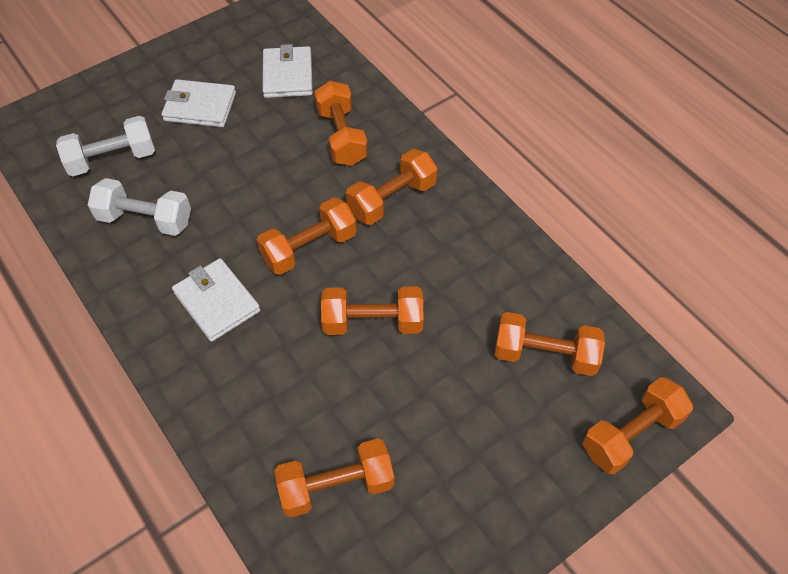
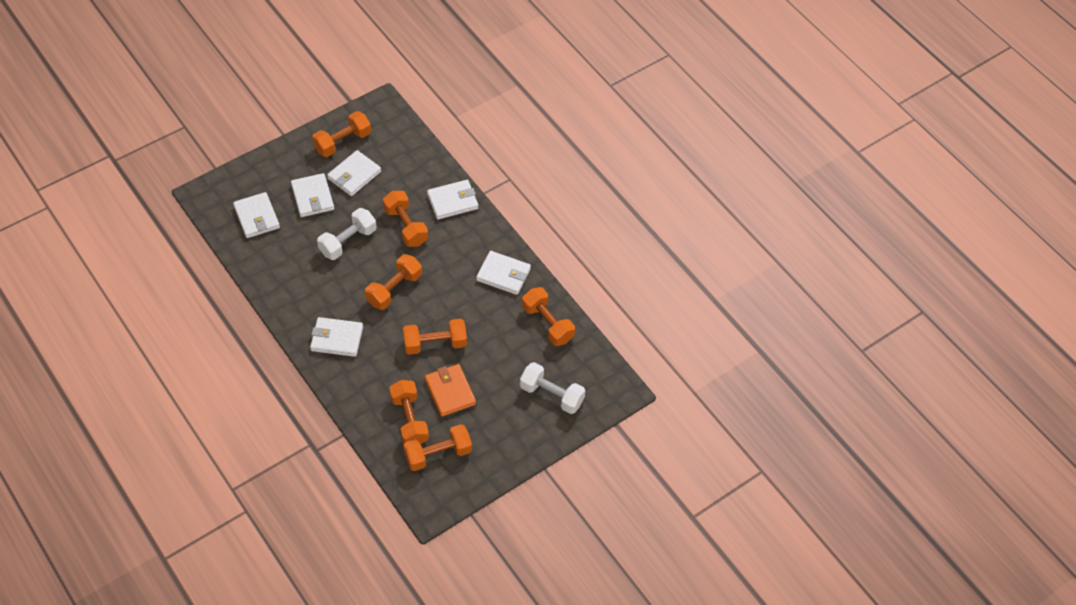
orange wallet: none = 0 -> [425,364,476,417] = 1
white wallet: [162,79,236,127] [172,258,260,342] [262,44,313,98] = 3 -> [233,192,280,238] [291,173,334,217] [310,317,363,357] [327,150,381,196] [427,180,478,220] [476,251,531,295] = 6

